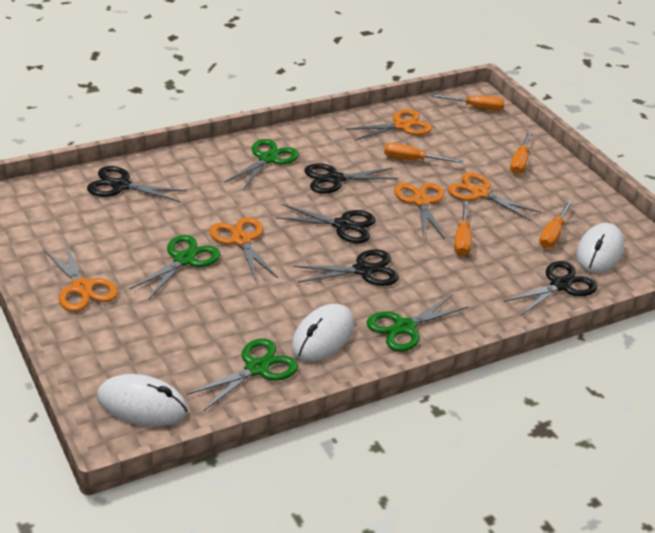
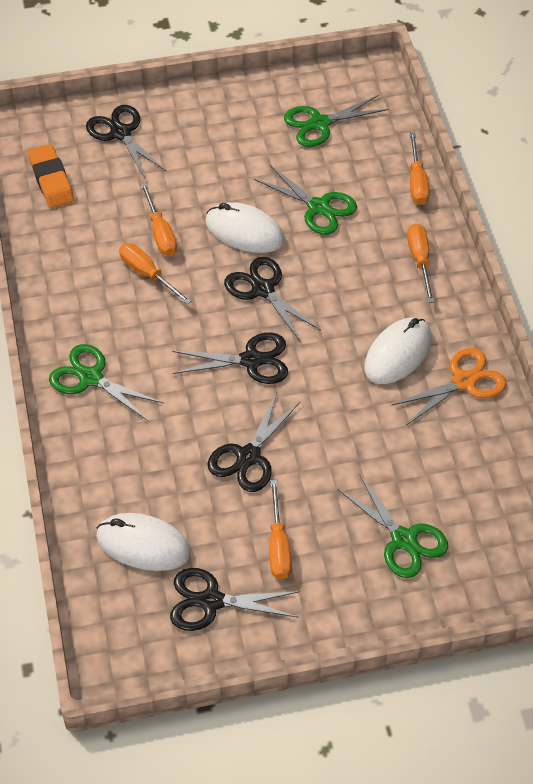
orange eraser: none = 0 -> [28,144,74,208] = 1
orange scissors: [43,243,118,312] [209,217,278,281] [346,109,432,141] [394,183,445,240] [448,173,541,221] = 5 -> [392,348,507,425] = 1

